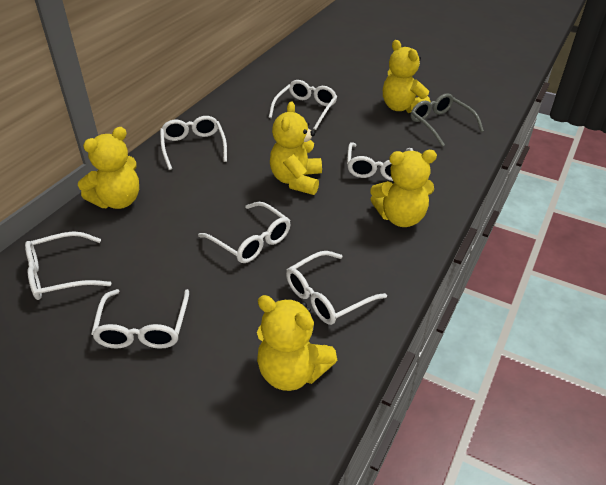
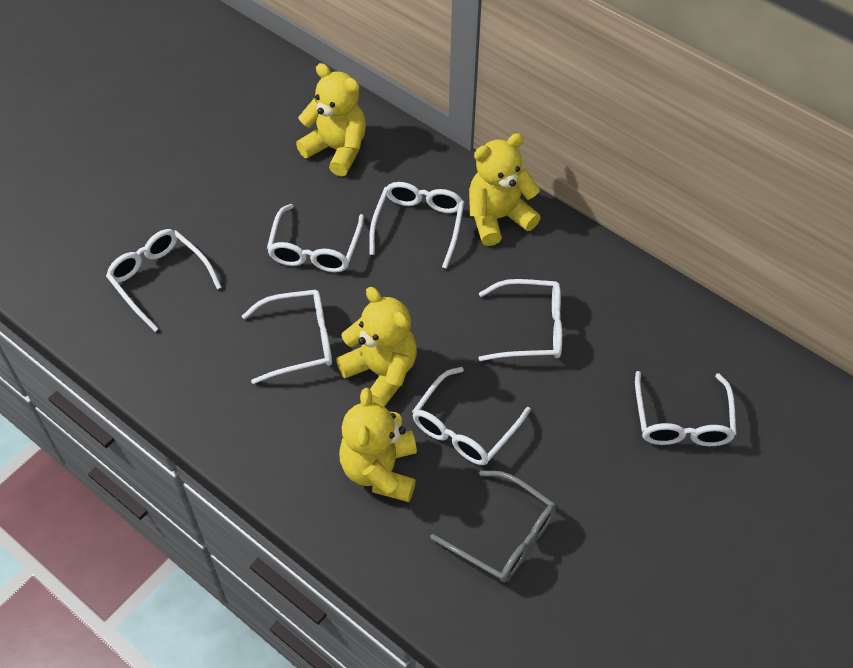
yellow teddy bear: [78,127,139,209] [257,295,337,391] [270,102,322,195] [370,150,437,227] [383,40,431,113] = 5 -> [296,63,366,176] [336,287,417,407] [339,388,417,502] [469,133,541,246] = 4

